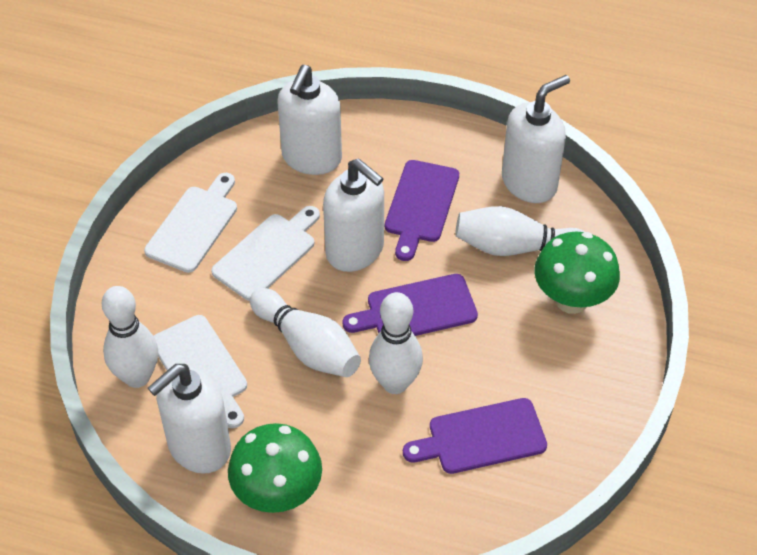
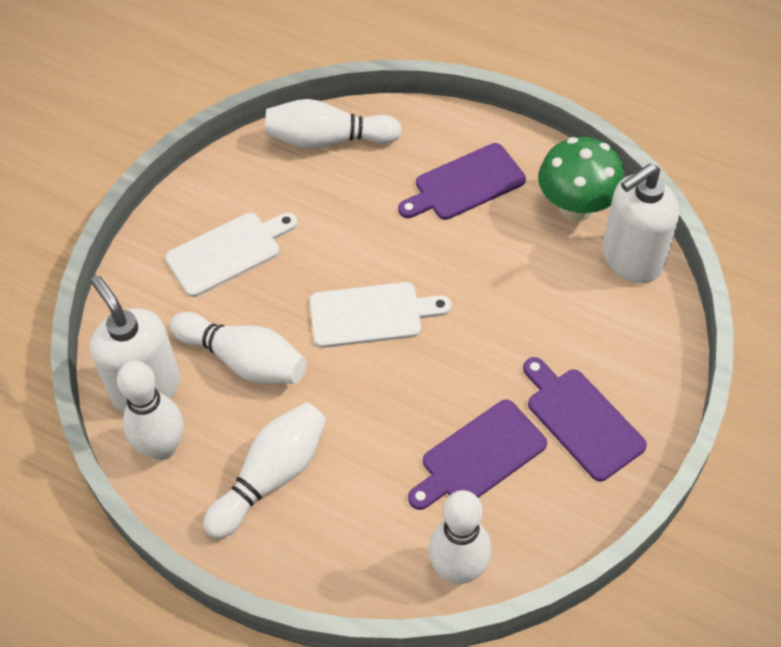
green mushroom: [228,423,322,513] [534,232,620,314] = 2 -> [538,137,625,222] = 1
white bowling pin: [102,286,158,388] [250,288,361,377] [369,292,423,394] [455,206,585,256] = 4 -> [117,360,183,460] [170,312,307,384] [203,402,327,539] [265,99,402,149] [428,490,491,584] = 5
white cutting board: [144,173,237,273] [154,315,247,428] [211,206,320,301] = 3 -> [165,213,298,297] [310,282,452,348] = 2
white soap dispenser: [148,364,231,474] [277,65,342,175] [323,158,384,272] [502,75,570,203] = 4 -> [90,275,180,412] [603,164,679,283] = 2

